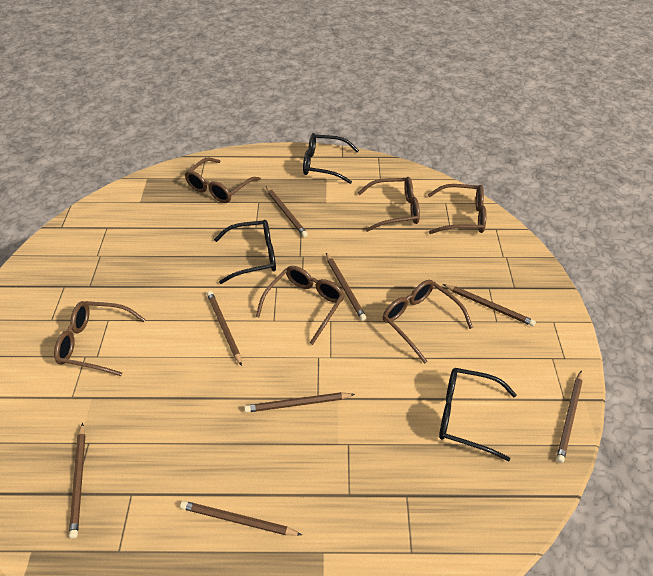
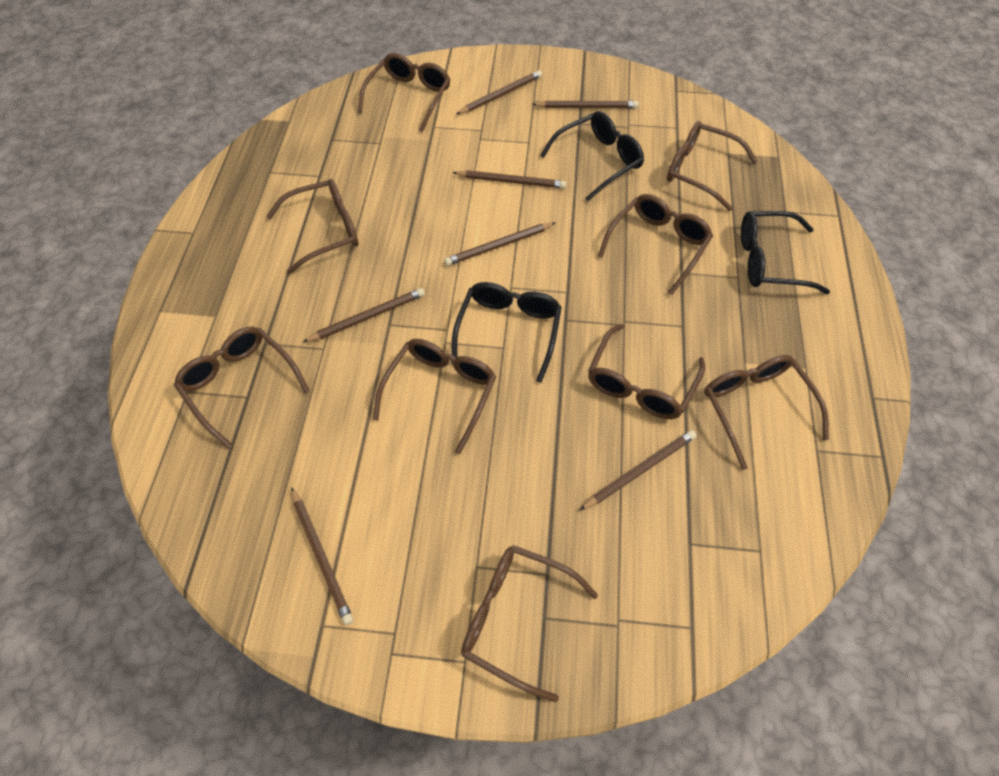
brown glasses: [54,301,146,376] [185,158,261,203] [256,266,345,345] [358,177,420,232] [383,280,473,364] [428,184,486,234] = 6 -> [174,327,310,449] [267,179,359,274] [358,53,451,132] [373,339,496,454] [461,545,598,702] [588,324,705,419] [598,194,713,295] [667,121,758,211] [704,355,829,470] = 9
brown pencil: [69,423,85,538] [180,501,302,536] [207,291,242,366] [244,392,355,413] [266,186,308,237] [326,253,367,321] [443,284,536,326] [556,371,582,463] = 8 -> [291,487,353,625] [303,288,425,342] [444,223,555,266] [452,170,566,188] [456,70,542,114] [532,101,639,108] [580,430,696,510] = 7

